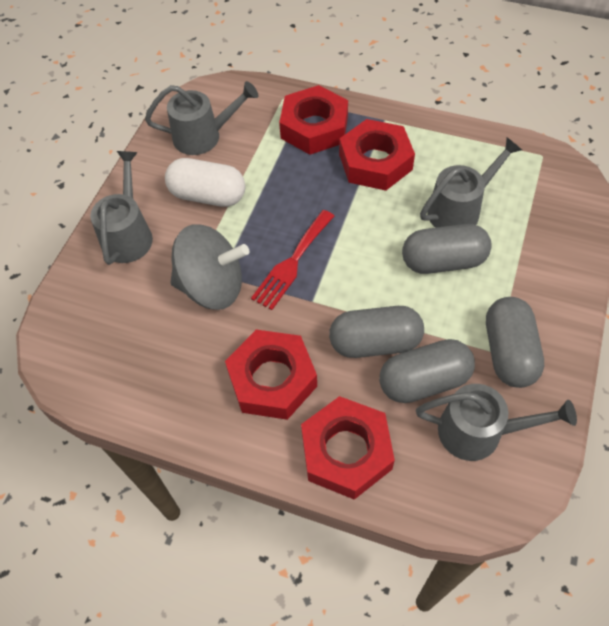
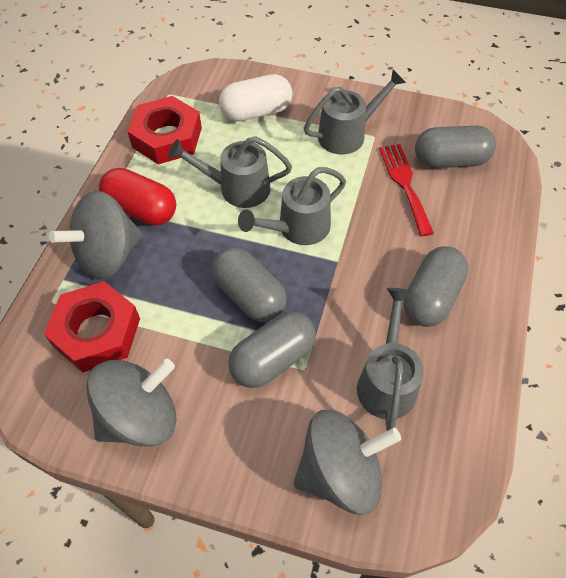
grey spinning top: [170,224,249,310] = 1 -> [49,191,143,279] [86,359,177,447] [293,410,401,515] = 3
red capsule: none = 0 -> [99,168,176,226] = 1
red nut: [225,330,317,420] [279,85,348,155] [301,396,395,500] [339,119,415,191] = 4 -> [44,281,140,373] [127,96,202,164] = 2

